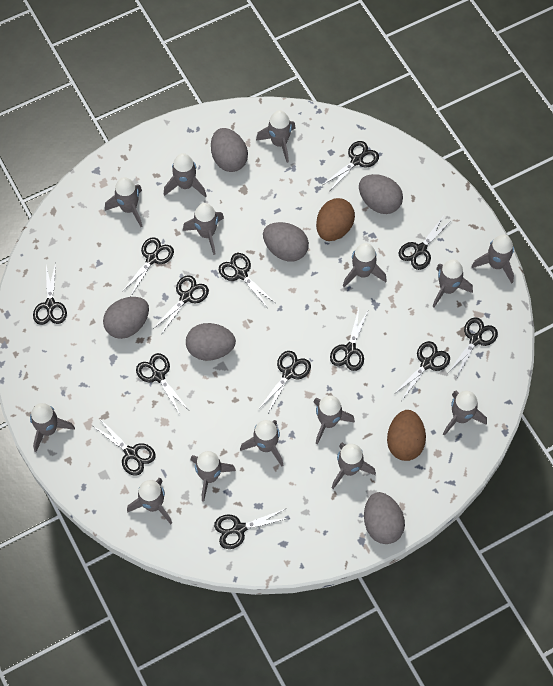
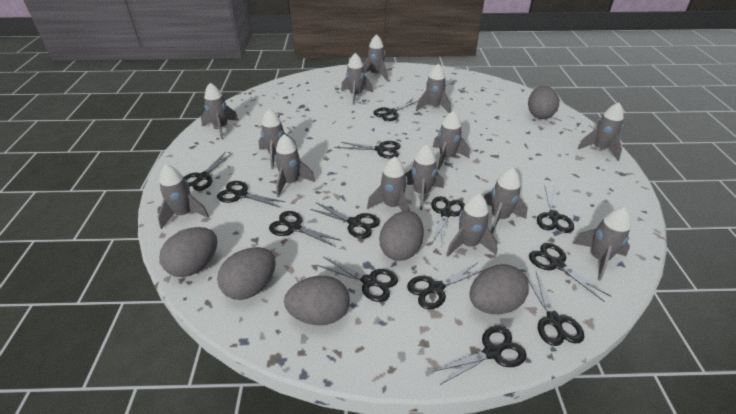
brown egg: [316,198,355,241] [387,410,426,461] = 2 -> none = 0

